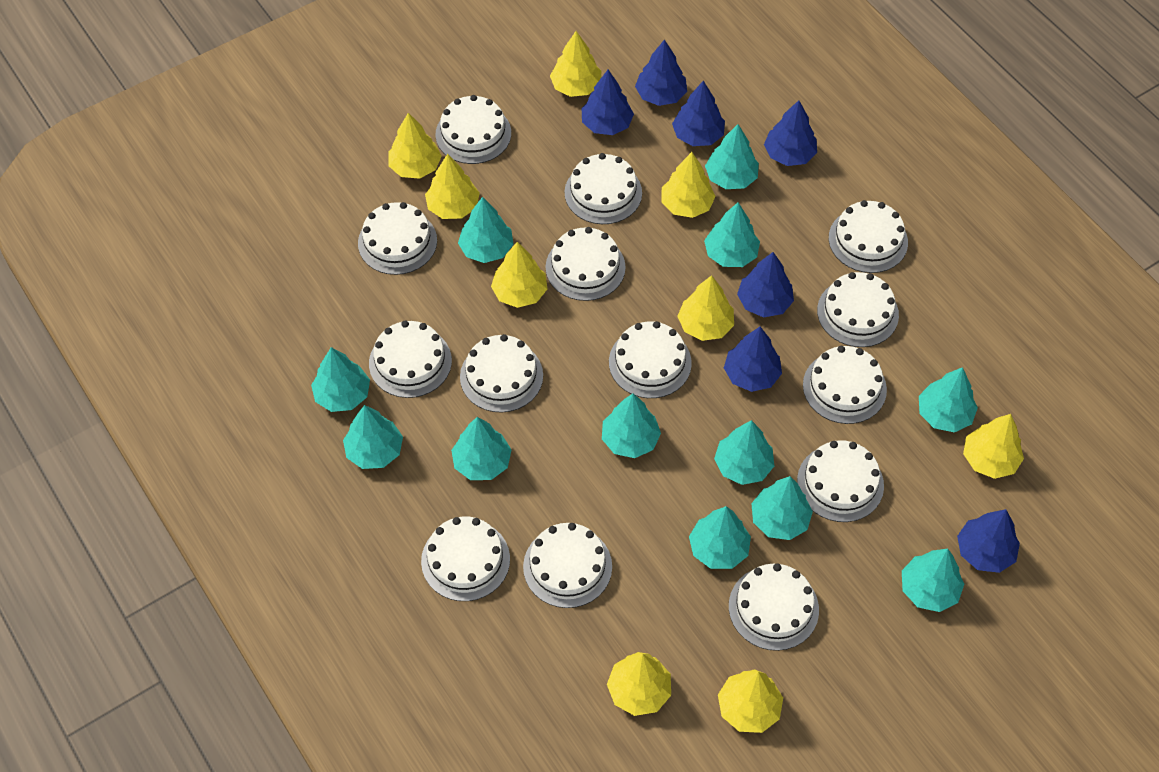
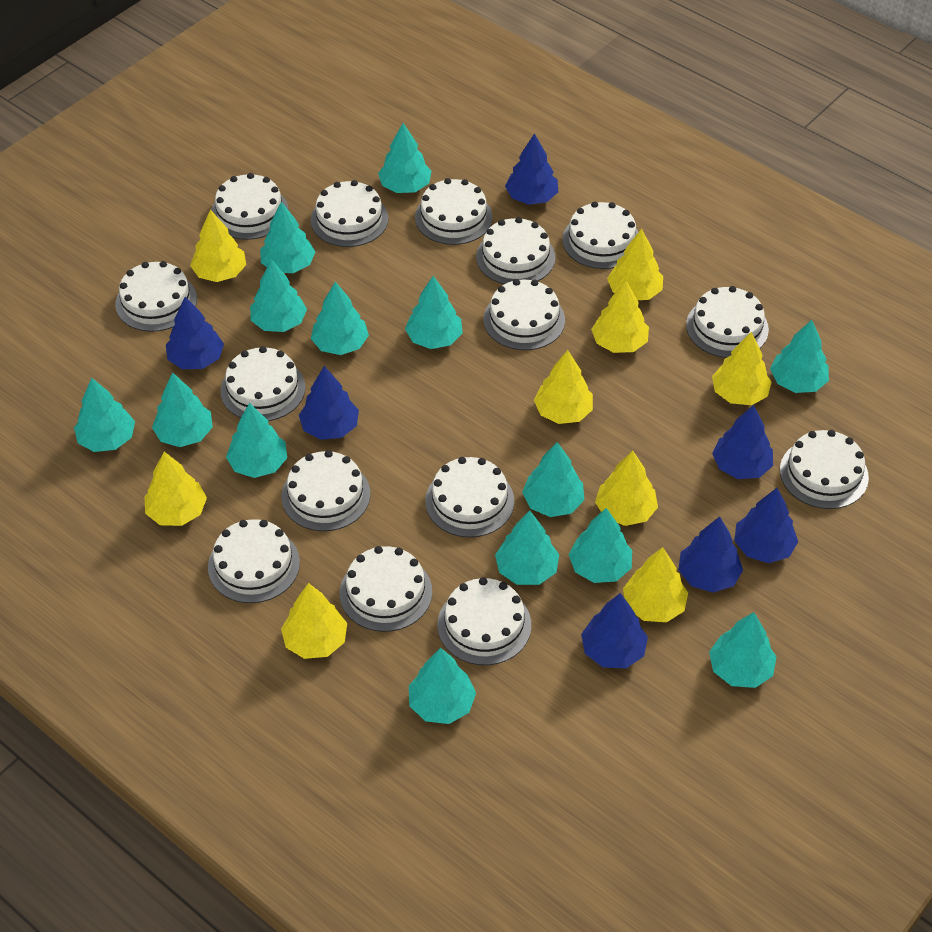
turquoise tree: [311,347,370,412] [343,405,403,469] [451,417,512,480] [458,197,514,263] [602,393,661,458] [689,506,751,569] [704,203,760,267] [705,124,759,189] [714,420,774,485] [751,476,813,540] [902,549,964,612] [919,367,978,432] = 12 -> [74,378,135,452] [152,372,213,447] [226,403,287,478] [250,259,307,332] [260,202,315,273] [311,282,369,355] [378,123,431,193] [405,276,463,349] [409,648,476,724] [495,510,559,585] [522,442,584,517] [568,508,632,583] [709,612,776,688] [770,320,829,393] = 14
white cake: [358,202,437,275] [369,320,452,398] [421,516,510,601] [435,95,511,164] [460,334,543,413] [523,523,612,608] [546,227,626,301] [565,153,642,224] [609,321,692,398] [729,563,819,651] [797,440,884,522] [803,346,887,424] [817,272,899,347] [829,200,908,273] = 14 -> [115,261,197,332] [208,519,300,603] [211,173,288,240] [221,346,305,421] [282,450,370,531] [311,180,388,247] [340,546,432,632] [415,178,493,245] [425,457,514,537] [437,577,531,665] [476,217,556,284] [483,279,565,350] [562,201,638,269] [686,286,769,358] [780,430,869,509] = 15

